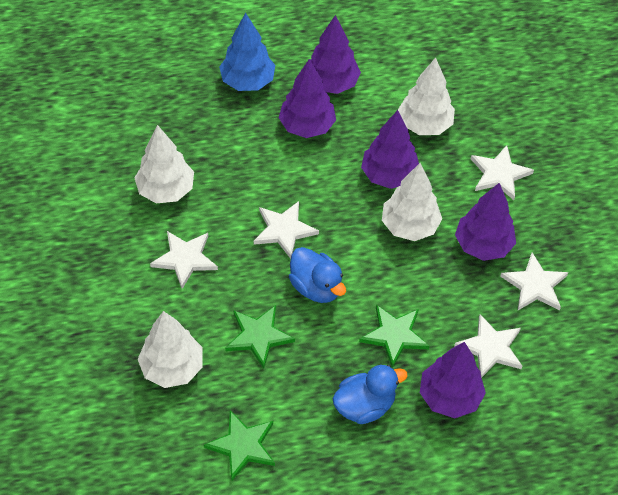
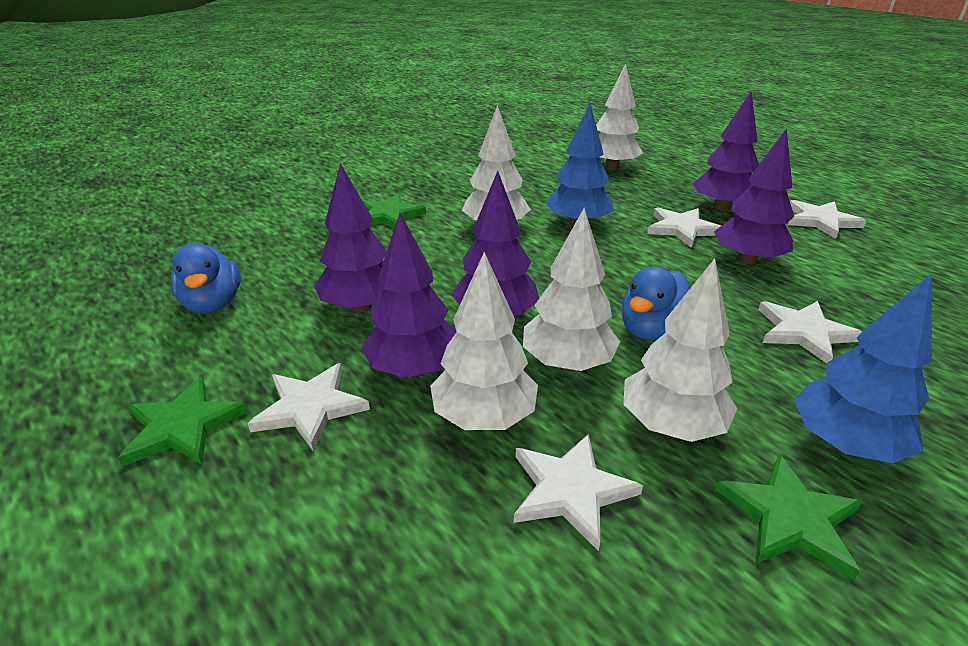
blue tree: [219,13,275,91] = 1 -> [545,103,613,227] [794,274,932,464] = 2
white tree: [134,125,194,204] [138,311,202,388] [382,163,442,241] [398,57,455,135] = 4 -> [430,252,538,430] [462,105,531,220] [523,208,620,371] [596,63,643,170] [623,259,737,442] = 5

